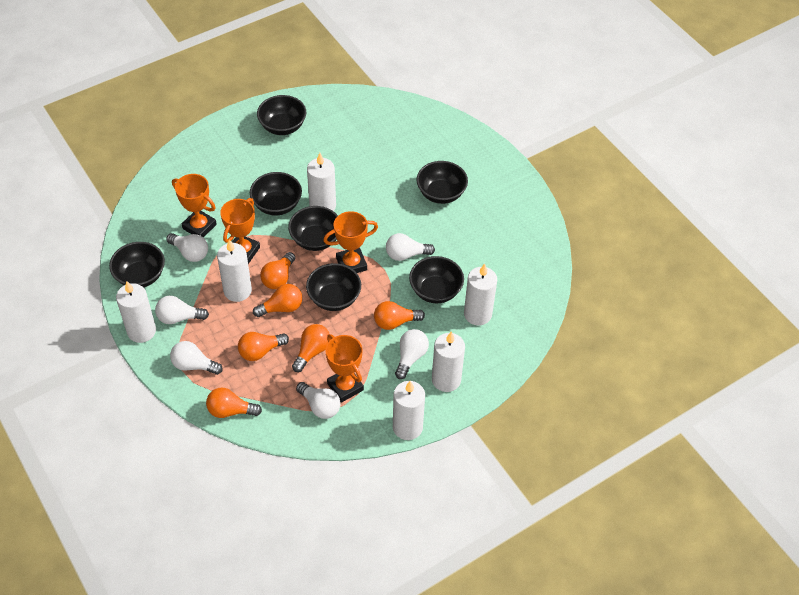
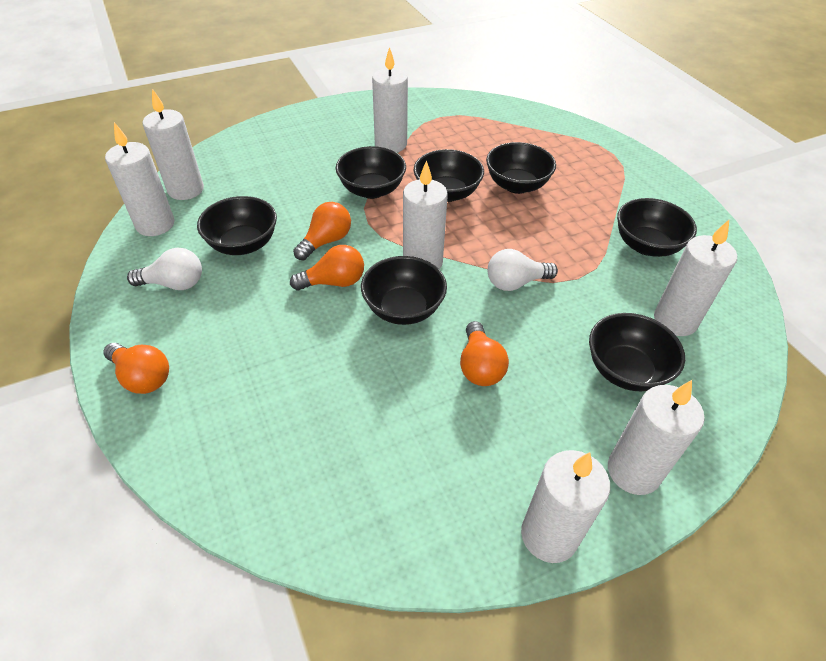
orange light bulb: [206,388,262,418] [238,332,289,361] [253,284,302,317] [260,252,295,289] [292,324,329,372] [374,301,425,330] = 6 -> [103,343,169,394] [290,245,364,290] [293,202,351,260] [460,321,509,386] = 4
orange trophy: [172,174,217,238] [220,198,260,264] [323,211,378,273] [326,334,364,403] = 4 -> none = 0
white candle: [116,281,156,343] [217,239,252,302] [307,153,336,211] [393,381,425,440] [432,332,465,392] [464,264,497,326] = 6 -> [105,122,174,236] [142,89,204,200] [372,47,408,152] [403,160,448,269] [521,450,610,563] [608,380,705,495] [654,220,737,336] = 7
white light bulb: [155,296,209,324] [166,233,208,262] [170,341,223,375] [296,382,341,419] [386,233,435,261] [395,329,429,379] = 6 -> [127,248,202,290] [488,249,558,291] = 2

